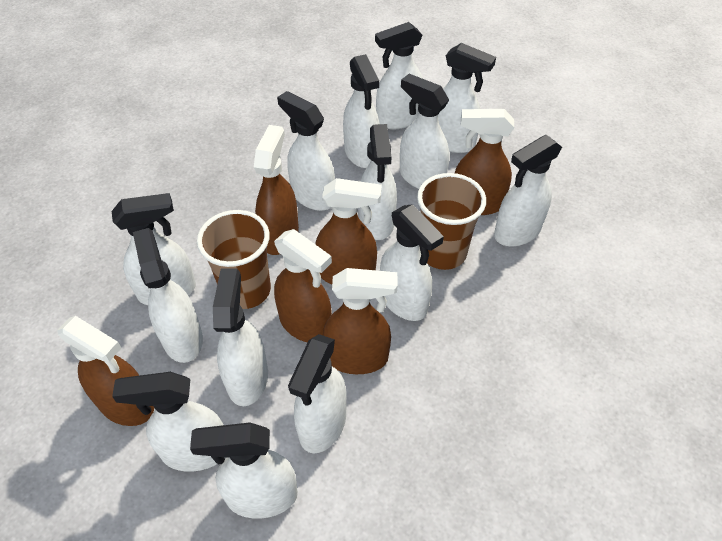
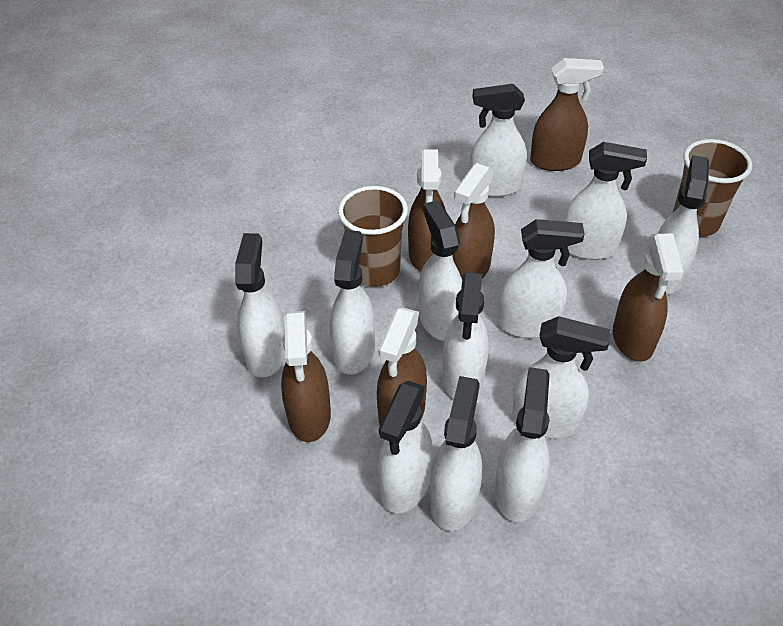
white spray bottle: [112,193,196,305] [112,372,225,472] [133,228,203,363] [190,422,298,519] [213,268,268,406] [277,91,335,211] [288,334,347,453] [343,54,380,168] [359,124,397,240] [375,22,423,129] [380,204,444,321] [400,74,450,189] [438,43,496,153] [494,135,562,246] = 14 -> [235,233,285,378] [330,230,375,375] [378,381,433,514] [419,200,462,341] [430,376,482,531] [442,272,489,399] [470,84,527,197] [495,367,550,522] [498,219,585,338] [512,316,611,438] [563,142,647,260] [658,155,709,294] = 12

